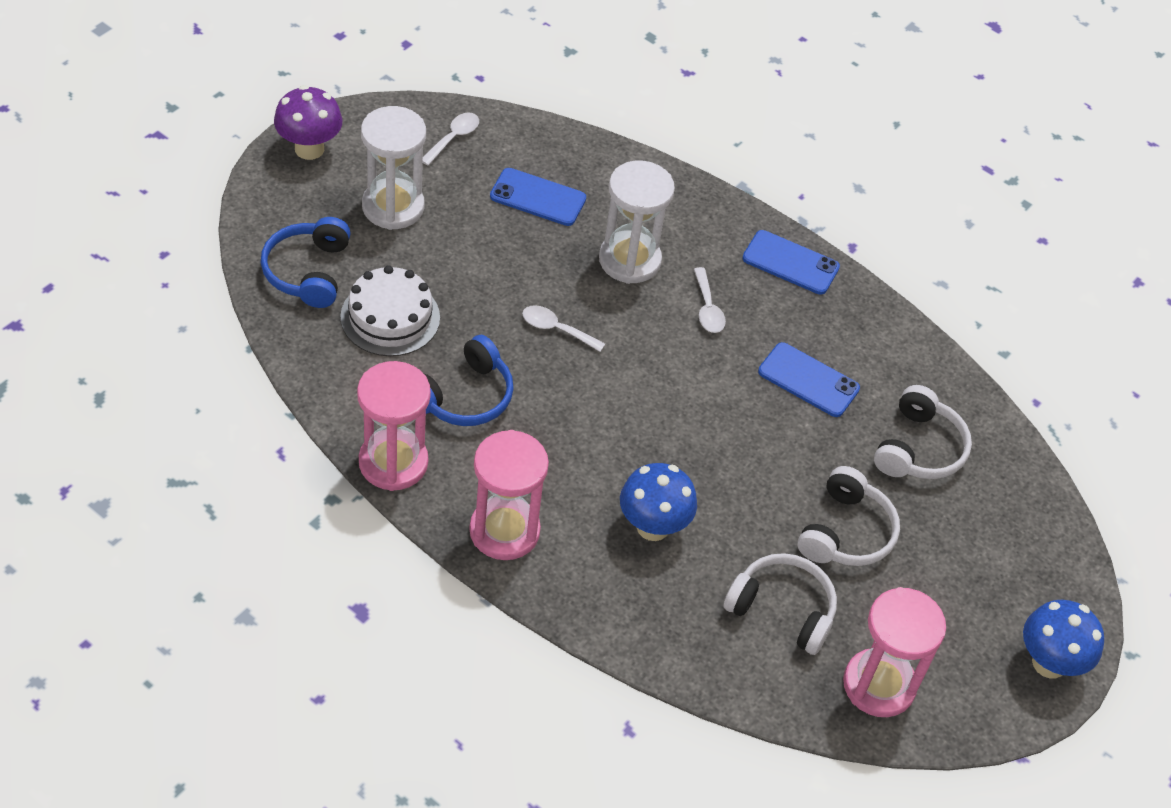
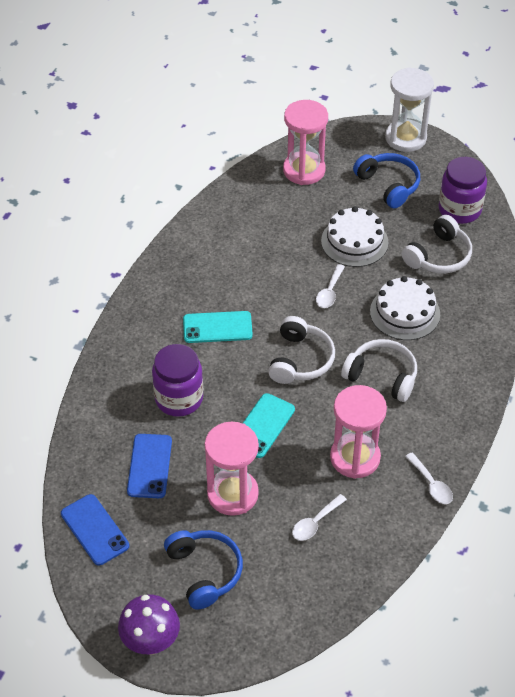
blue mushroom: [620,463,697,541] [1023,600,1104,679] = 2 -> none = 0
blue phone: [490,168,586,226] [742,230,840,295] [758,342,860,417] = 3 -> [61,494,129,566] [127,434,172,498] = 2
purple jar: none = 0 -> [152,344,203,417] [439,157,487,224] = 2
turquoise phone: none = 0 -> [183,311,253,343] [242,393,295,458] = 2
white cake: [340,265,440,356] = 1 -> [321,207,388,267] [370,276,440,340] = 2
white hourglass: [361,106,426,230] [599,160,675,284] = 2 -> [385,67,434,152] = 1

